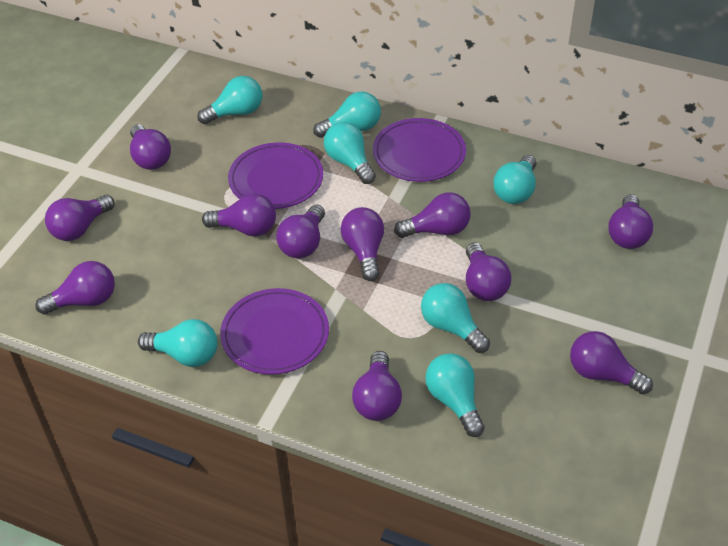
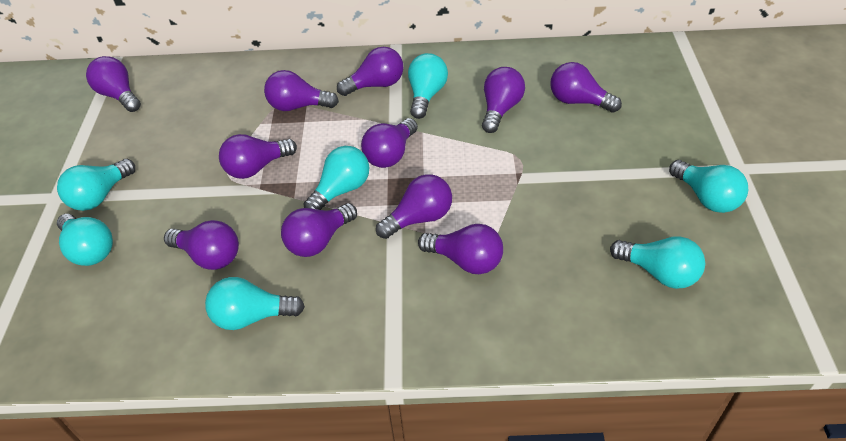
purple plate: [220,288,329,375] [228,142,323,209] [373,118,466,182] = 3 -> none = 0

